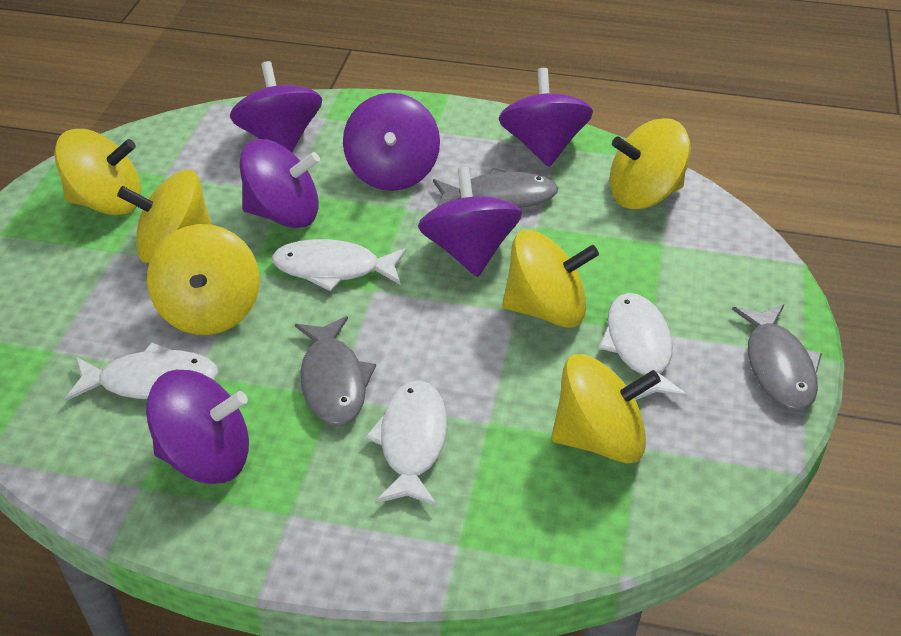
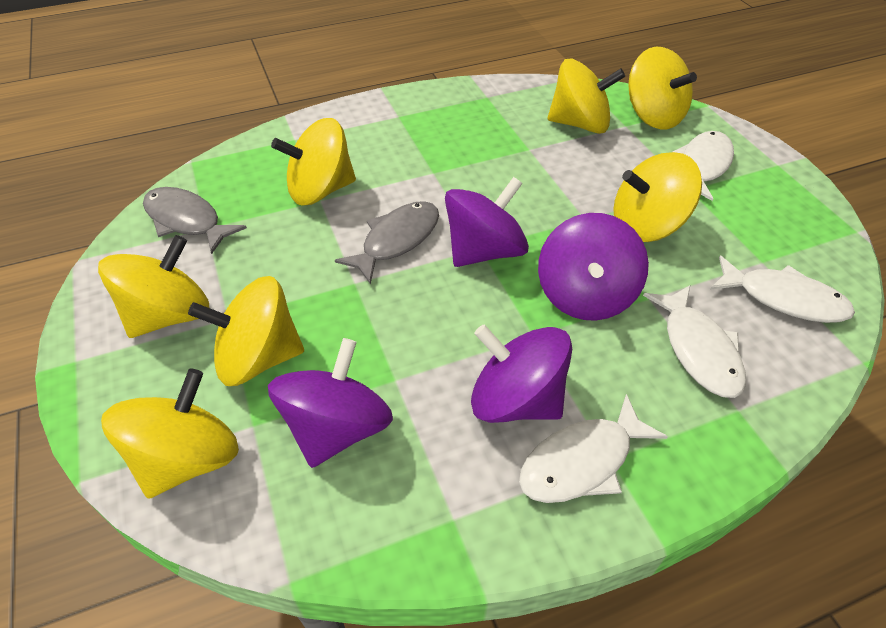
grey fish: [295,316,376,426] [433,168,558,208] [732,304,822,411] = 3 -> [143,187,247,254] [335,201,439,284] = 2
purple spinning top: [146,370,249,484] [230,61,322,152] [240,139,320,228] [343,93,440,191] [418,167,522,277] [499,68,593,167] = 6 -> [268,338,393,468] [445,177,529,267] [471,325,572,423] [538,213,649,321] = 4
yellow spinning top: [54,129,141,215] [117,170,212,263] [147,224,260,335] [502,230,599,328] [551,354,661,464] [610,118,691,209] = 6 -> [98,235,209,338] [101,369,239,499] [188,276,304,386] [271,118,356,205] [548,59,625,134] [613,152,702,242] [628,47,697,129] = 7

